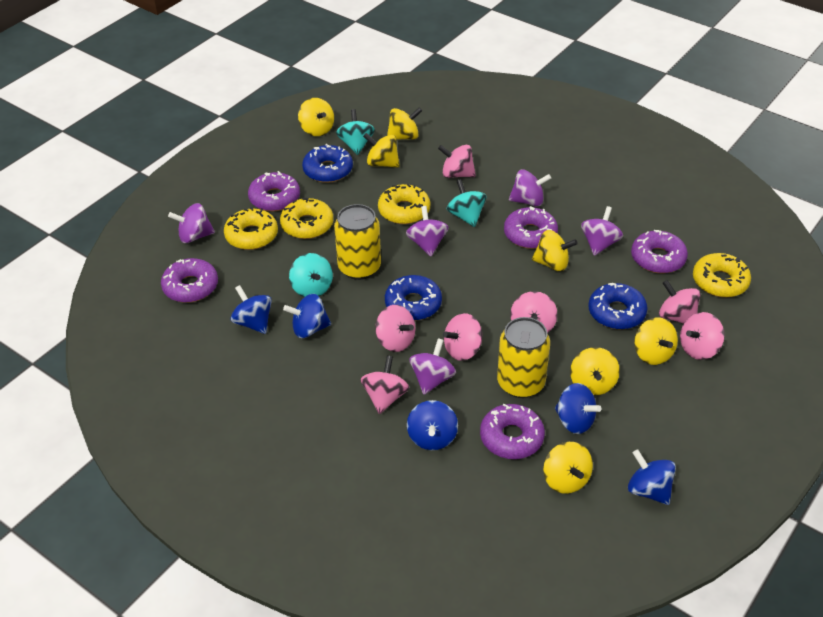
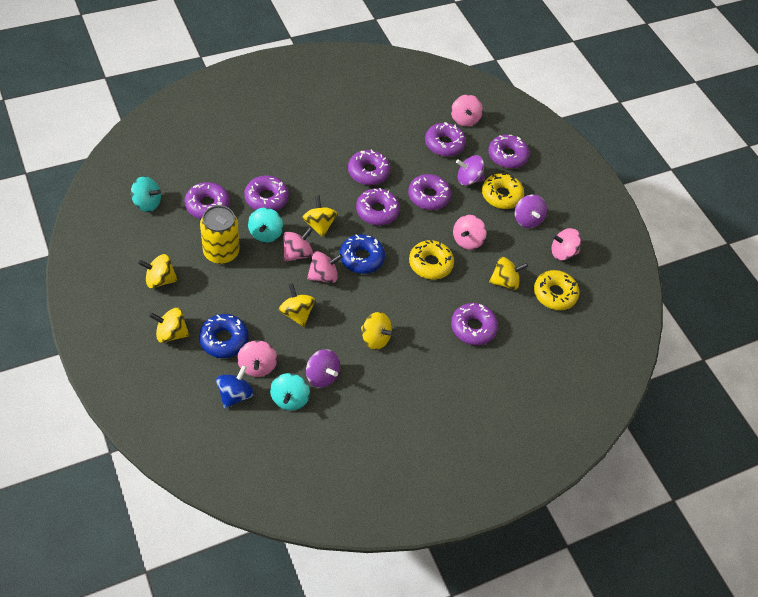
blue donut: [302,144,353,183] [385,275,442,321] [588,283,648,330] = 3 -> [199,314,249,358] [340,234,385,274] = 2
blue spinning top: [230,285,272,334] [283,294,331,338] [407,400,458,450] [555,383,602,434] [628,449,676,505] = 5 -> [216,365,254,409] = 1
pink spinning top: [361,355,409,414] [375,305,415,352] [438,145,476,178] [443,313,482,361] [510,291,557,333] [659,280,700,324] [680,312,725,360] = 7 -> [237,340,277,377] [283,227,313,262] [307,251,343,283] [451,94,483,127] [453,215,487,250] [551,228,581,260] = 6
purple donut: [161,258,218,303] [248,171,300,211] [480,404,545,459] [504,206,558,249] [631,230,688,273] = 5 -> [185,182,230,219] [244,176,289,211] [348,149,390,185] [356,188,400,225] [408,174,451,210] [425,122,466,157] [451,303,498,345] [488,135,529,169] = 8
purple spinning top: [168,203,215,243] [406,206,449,256] [409,338,456,395] [509,169,551,207] [581,206,623,256] = 5 -> [306,349,340,388] [456,155,485,186] [515,195,547,228] = 3
yellow can: [334,204,381,280] [497,317,550,398] = 2 -> [200,205,240,264] = 1
yellow donut: [224,207,278,250] [280,198,333,239] [378,184,430,224] [693,253,751,297] = 4 -> [409,240,454,280] [482,173,524,209] [534,270,579,310] = 3
yellow spinning top: [298,98,334,136] [363,133,400,168] [387,107,422,140] [532,230,578,271] [543,442,593,494] [570,347,620,396] [634,317,678,365] = 7 -> [138,254,178,288] [149,308,190,343] [279,283,315,327] [302,195,338,237] [361,312,394,350] [489,257,528,290] = 6

